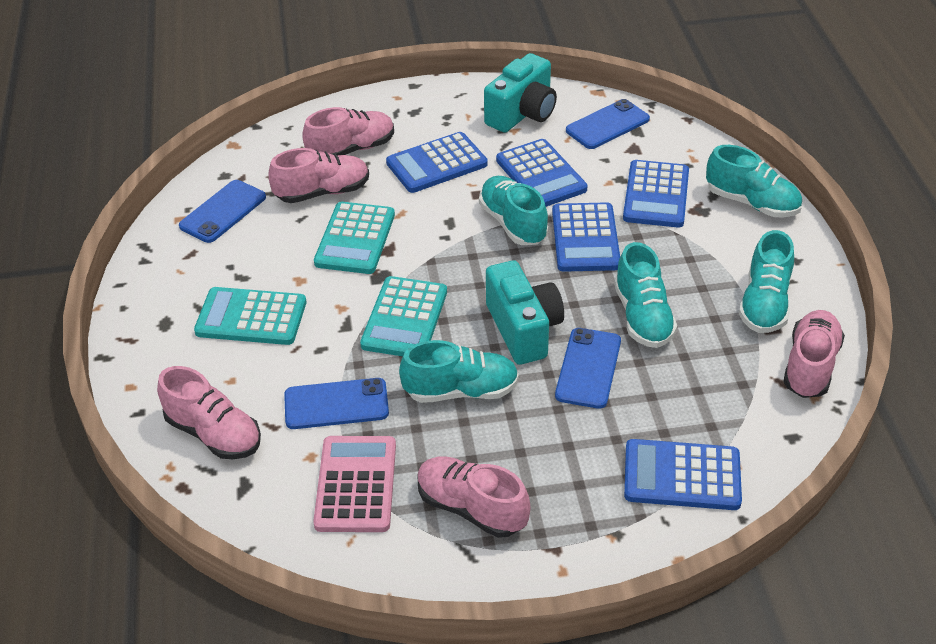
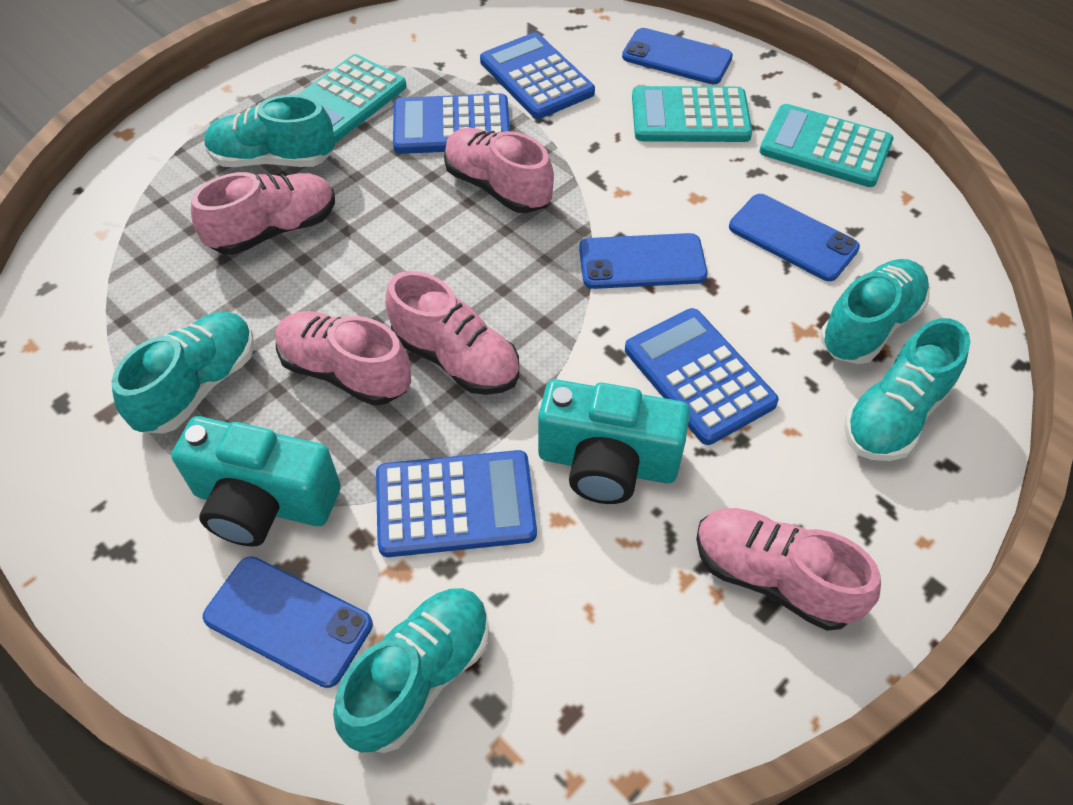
blue calculator: [386,132,488,193] [496,139,587,207] [552,202,620,272] [623,160,689,228] [624,439,742,510] = 5 -> [376,450,537,557] [393,93,510,154] [480,32,595,119] [625,308,779,445] = 4
pink calculator: [313,436,396,532] = 1 -> none = 0

